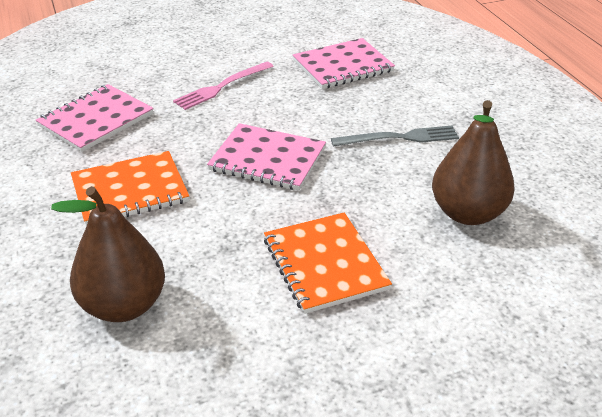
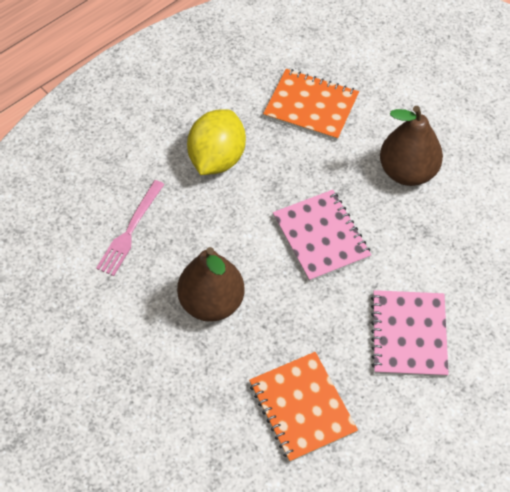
grey fork: [331,126,459,147] = 1 -> none = 0
pink notebook: [36,84,154,152] [207,123,326,190] [293,38,395,89] = 3 -> [273,190,371,282] [371,290,449,377] = 2
yellow lemon: none = 0 -> [187,109,246,175] = 1

